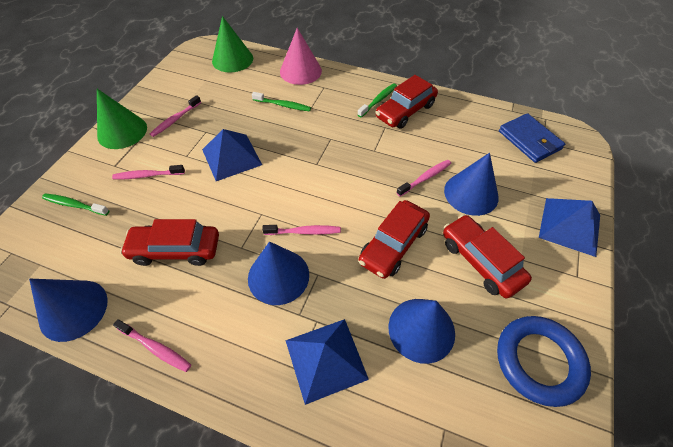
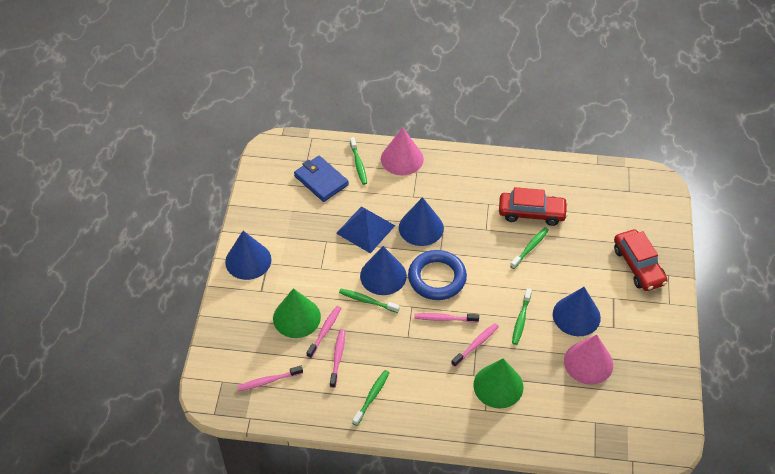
blue pyramid: [202,129,262,181] [285,319,369,405] [539,198,600,257] = 3 -> [336,206,395,253] = 1
green toothbrush: [42,194,110,216] [252,92,311,111] [358,83,397,117] = 3 -> [339,289,400,313] [350,137,367,185] [352,370,389,426] [510,227,549,269] [512,288,532,345] = 5
pink cone: [280,28,322,85] = 1 -> [381,127,424,175] [564,335,613,385] = 2
red car: [120,219,219,266] [359,200,430,279] [375,75,438,129] [443,214,532,298] = 4 -> [499,187,568,226] [614,230,668,291] = 2

